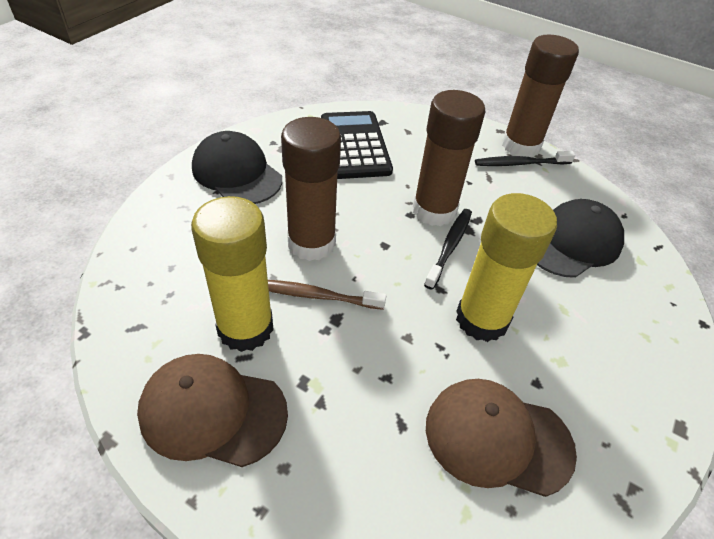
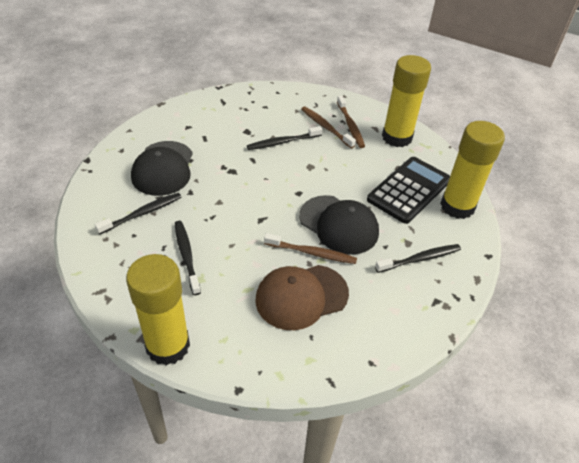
black toothbrush: [424,209,472,290] [475,151,575,166] = 2 -> [95,193,181,235] [175,221,201,295] [247,126,323,150] [375,244,461,273] = 4
brown cap: [137,354,288,467] [426,379,577,497] = 2 -> [255,265,349,330] = 1
brown glue stick: [281,117,341,261] [413,90,486,226] [502,35,579,157] = 3 -> none = 0
brown toothbrush: [268,280,386,310] = 1 -> [264,233,357,264] [301,106,356,148] [337,96,365,148] = 3
yellow glue stick: [191,196,274,352] [456,193,557,342] = 2 -> [126,254,190,365] [382,55,431,147] [440,121,505,219] = 3

